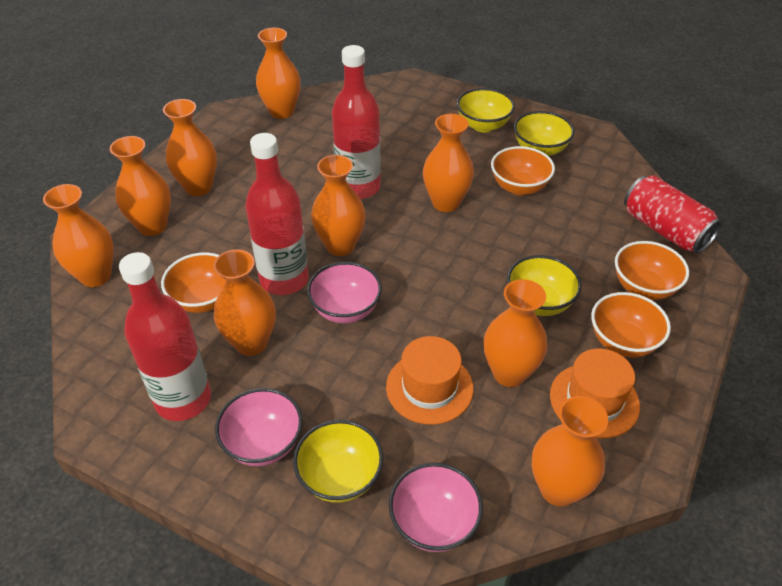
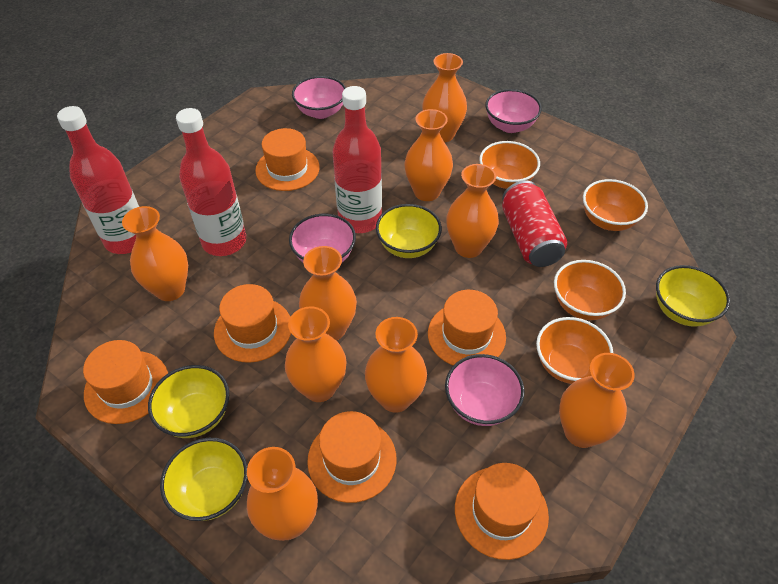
orange hat: [386,336,474,425] [550,349,640,438] = 2 -> [83,340,168,424] [214,284,291,363] [255,128,320,191] [307,411,396,503] [428,290,506,365] [455,463,549,560] = 6
pink bowl: [215,388,303,466] [307,262,382,323] [389,463,483,552] = 3 -> [289,214,356,262] [292,76,346,119] [445,354,525,426] [485,89,542,133] = 4

